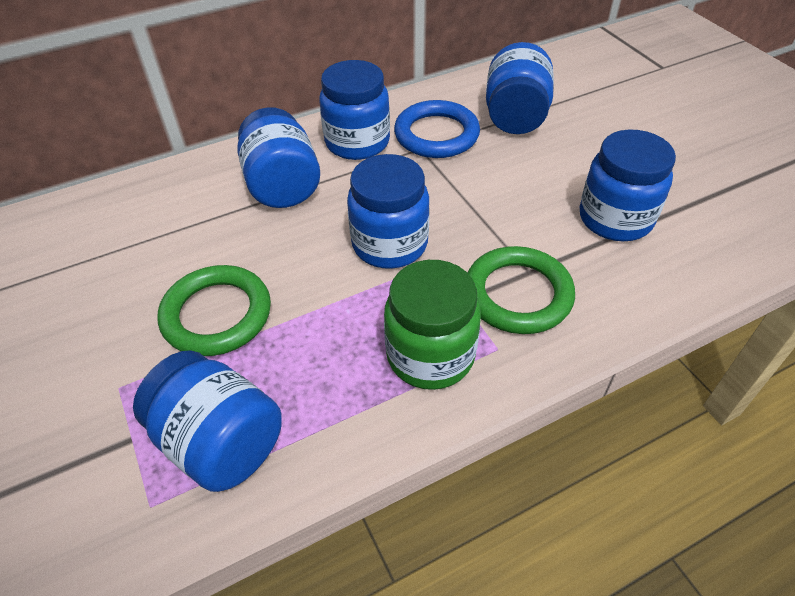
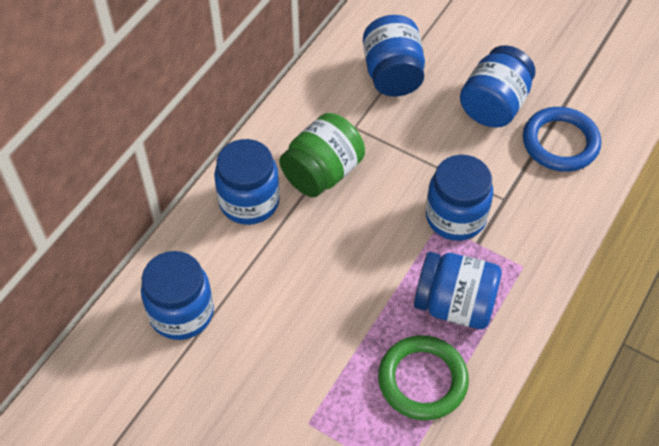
green ring: [158,265,271,356] [468,246,575,334] = 2 -> [378,335,469,420] = 1

